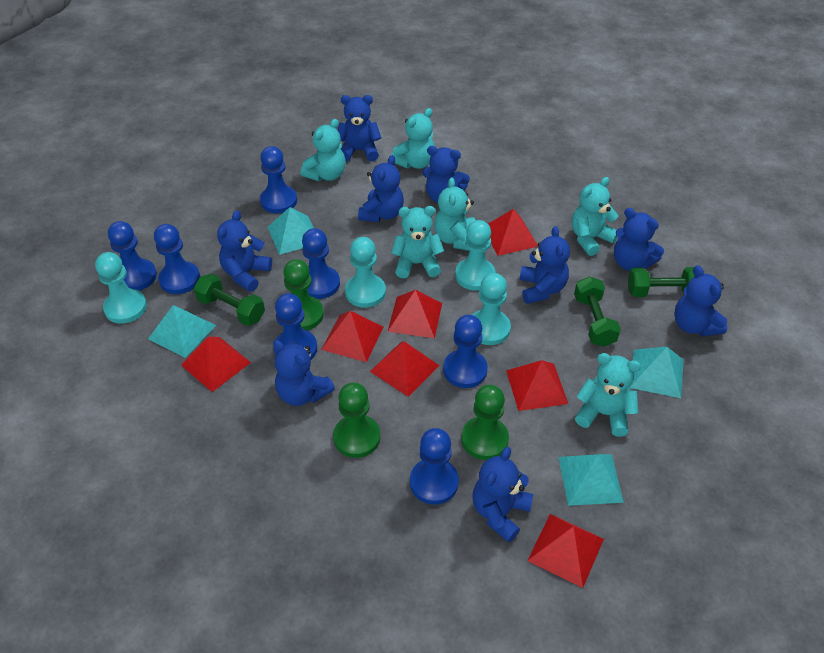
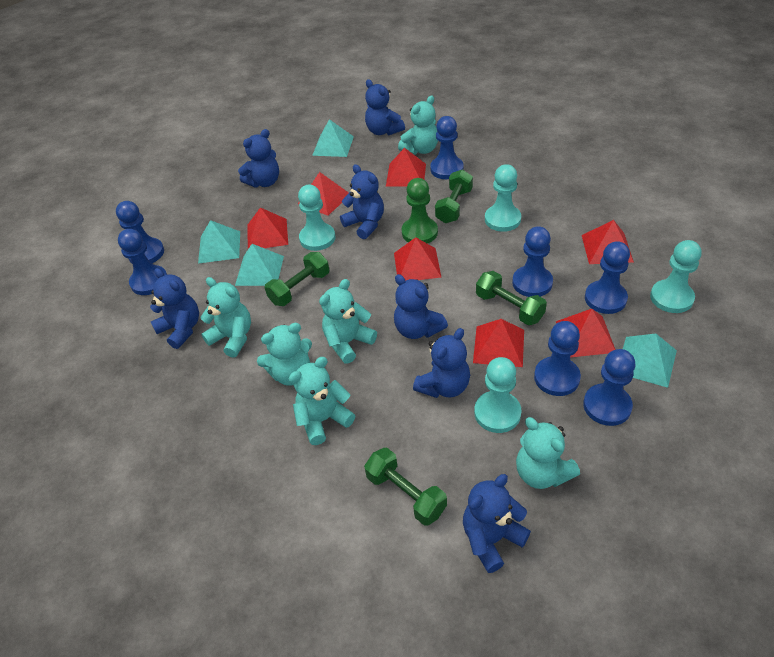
blue teddy bear: [217,211,272,292] [273,340,335,406] [337,95,381,162] [358,155,404,222] [422,146,470,203] [472,447,533,543] [520,226,570,304] [614,208,664,271] [674,265,727,337] = 9 -> [150,268,199,349] [238,129,279,188] [340,164,384,239] [365,79,405,136] [394,274,448,339] [413,328,470,398] [463,474,531,573] = 7
green dumbbell: [194,274,265,326] [574,276,621,347] [628,267,695,297] = 3 -> [264,252,329,306] [364,448,447,526] [435,169,473,223] [476,271,547,325] = 4
green pawn: [283,259,324,330] [333,383,380,458] [461,385,509,460] = 3 -> [402,178,438,243] = 1

